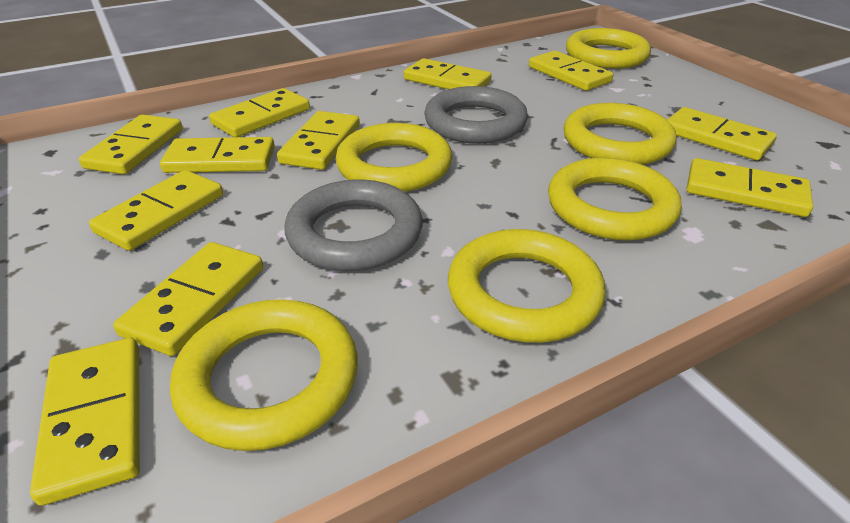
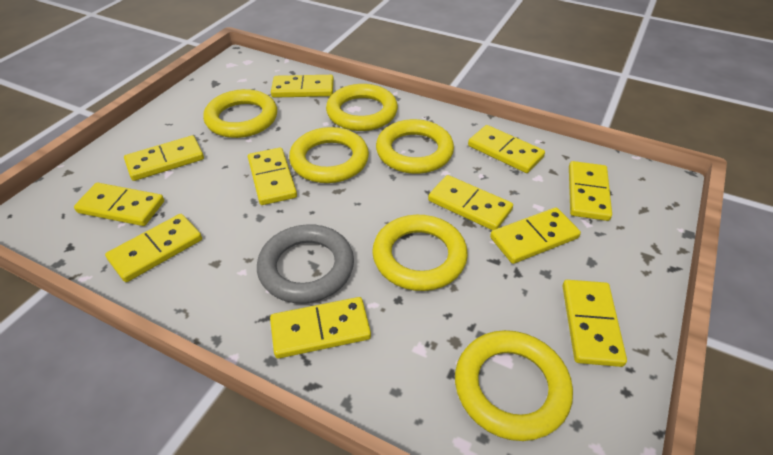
grey ring: [284,180,422,271] [424,86,528,144] = 2 -> [257,224,354,303] = 1

